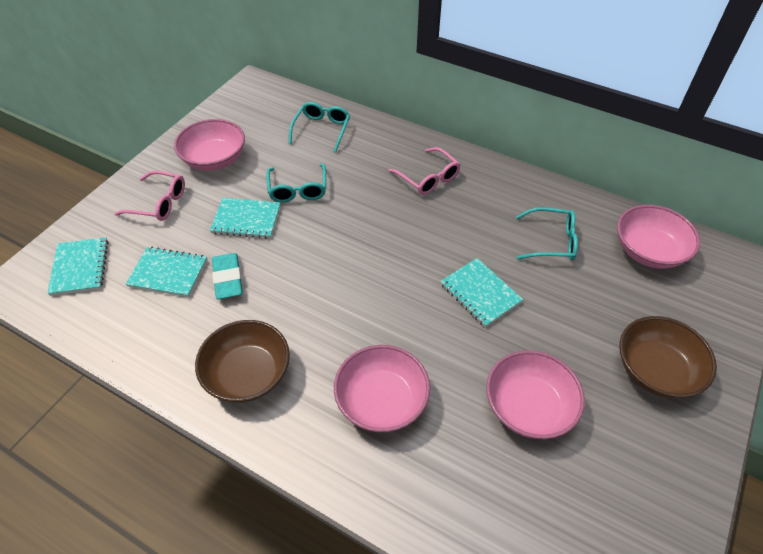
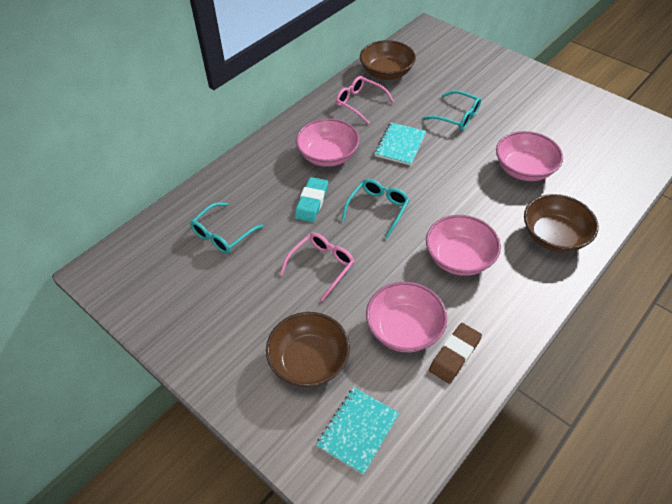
brown bowl: [195,320,290,403] [619,316,717,398] = 2 -> [266,312,350,387] [360,40,416,80] [524,194,598,253] = 3
brown eraser: none = 0 -> [429,323,482,384] = 1
turquoise notebook: [47,237,108,296] [126,247,207,297] [210,198,281,239] [440,258,523,327] = 4 -> [316,387,399,475] [375,123,426,165] = 2

